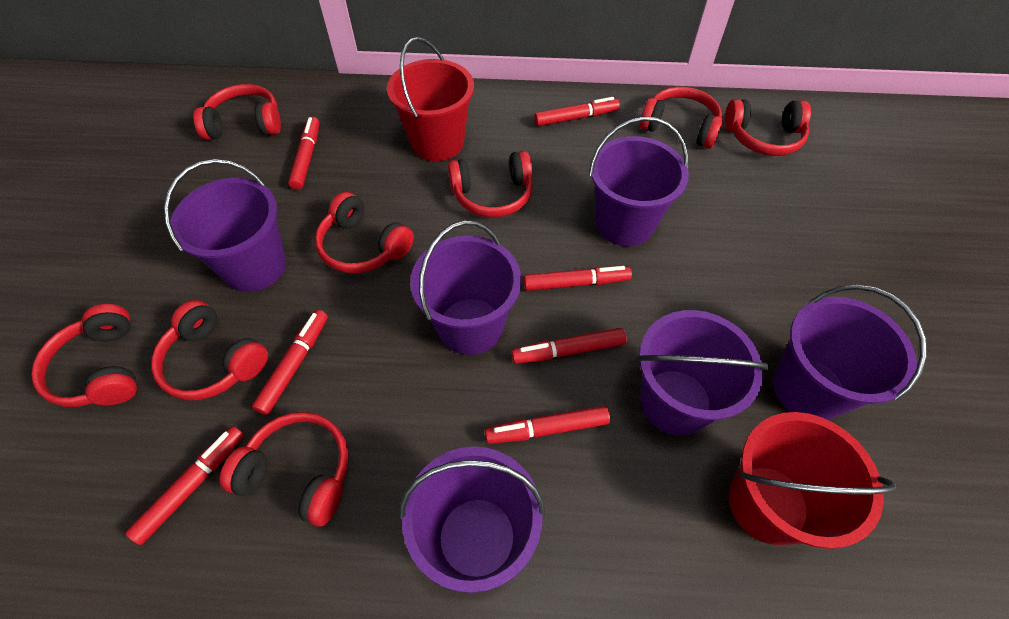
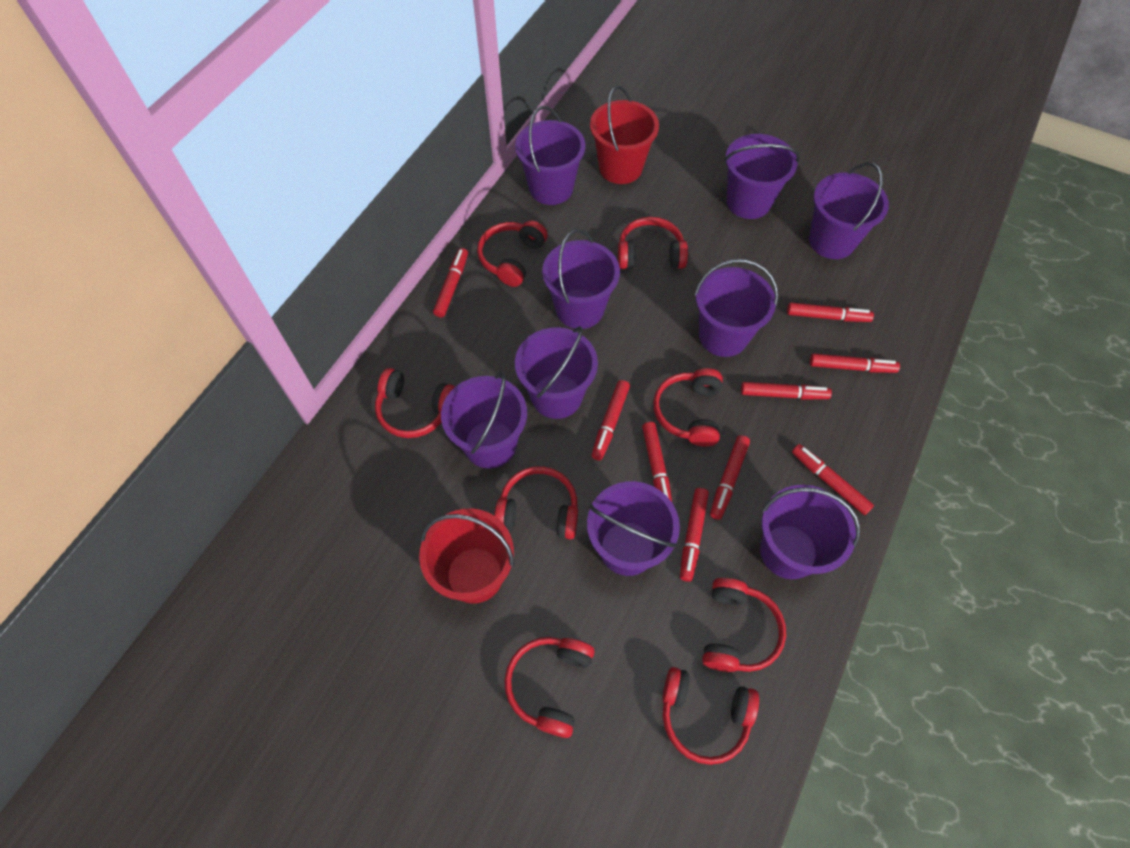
purple bucket: [164,159,286,292] [400,446,545,593] [410,220,522,355] [589,116,689,246] [637,310,769,436] [773,285,927,420] = 6 -> [441,372,527,469] [515,106,585,205] [515,326,598,419] [542,229,620,329] [587,481,680,576] [694,259,778,357] [724,134,800,219] [760,485,860,579] [809,162,889,259] = 9
red marker: [125,426,244,545] [252,310,328,415] [288,117,320,190] [485,406,610,444] [511,328,627,364] [524,266,632,291] [534,97,620,127] = 7 -> [433,248,468,318] [591,380,630,461] [642,422,672,502] [680,488,709,582] [710,435,750,520] [741,382,832,399] [787,303,874,322] [792,444,874,515] [810,354,900,373] = 9

